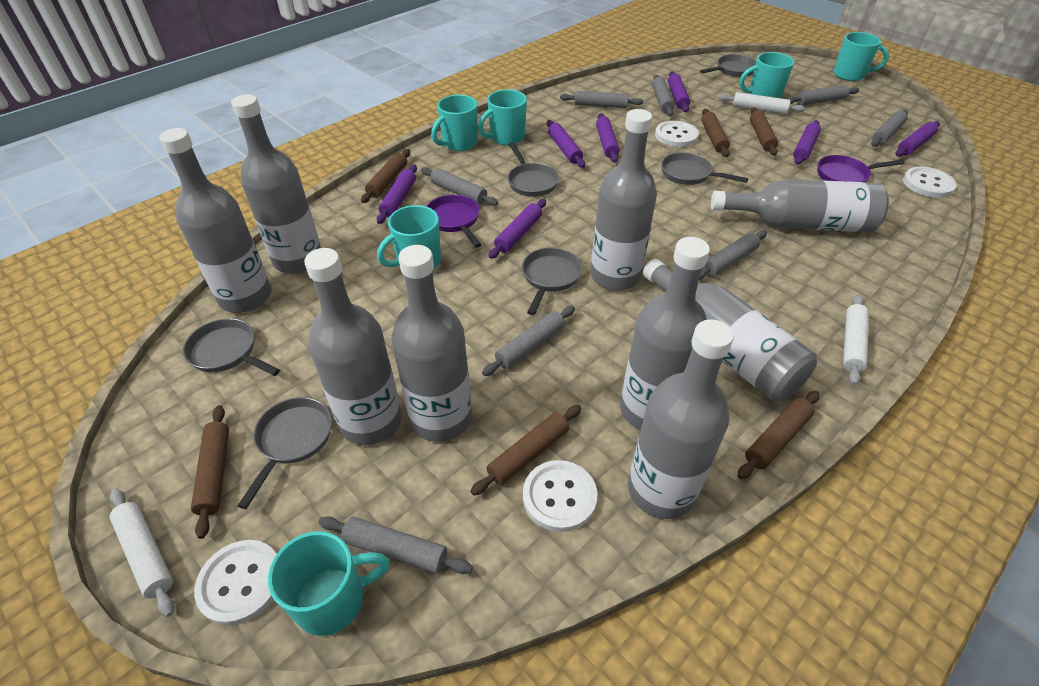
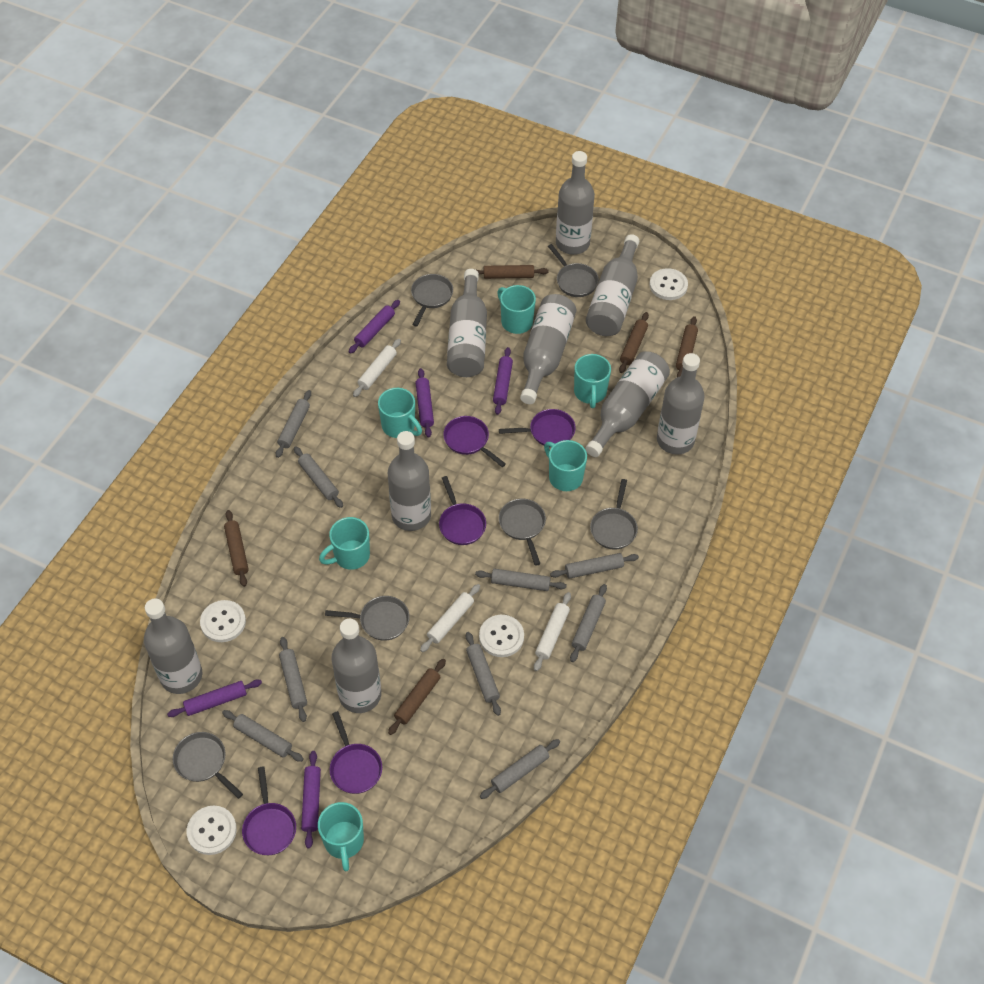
brown rolling pin: [191,405,229,539] [361,149,410,203] [470,405,581,496] [702,109,730,157] [738,391,819,479] [750,107,778,156] = 6 -> [224,510,249,587] [388,659,446,735] [475,265,549,279] [619,312,649,373] [676,316,698,377] = 5
grey rolling pin: [319,516,473,574] [421,167,498,206] [482,306,575,376] [560,91,643,108] [652,75,675,116] [699,230,767,280] [787,85,859,106] [871,110,908,147] = 8 -> [222,710,304,762] [276,390,311,458] [279,637,307,722] [294,446,343,508] [466,632,501,716] [475,569,567,591] [480,739,560,799] [550,553,639,579] [570,584,607,662] = 9
purple pan: [426,195,481,248] [817,155,905,183] = 2 -> [242,767,296,855] [330,711,382,794] [439,476,486,545] [443,416,506,467] [499,409,576,445] = 5
purple rolling pin: [377,165,417,224] [489,199,546,259] [547,120,585,168] [596,113,619,163] [668,71,690,112] [793,120,821,165] [896,121,940,157] = 7 -> [167,680,262,717] [301,751,321,849] [349,300,400,354] [416,368,434,437] [493,347,513,415] = 5

